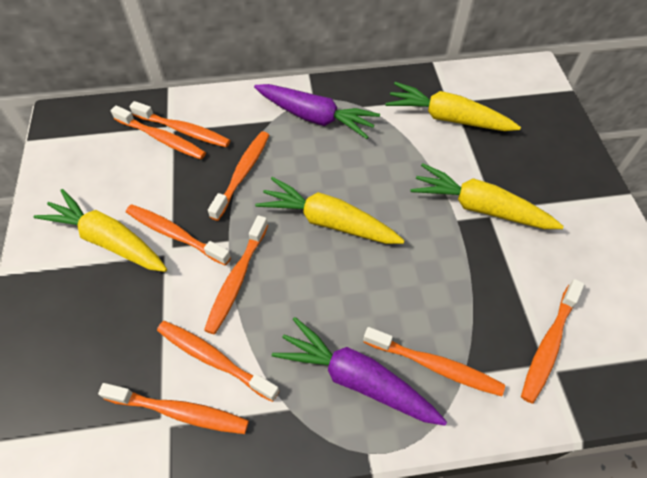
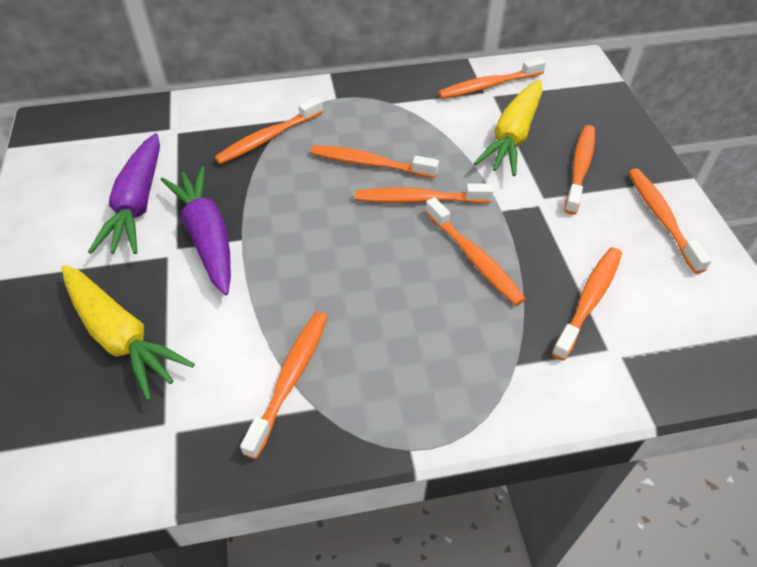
yellow carrot: [34,189,167,272] [255,177,405,244] [385,82,521,131] [411,163,564,229] = 4 -> [62,265,195,401] [474,80,543,176] = 2

